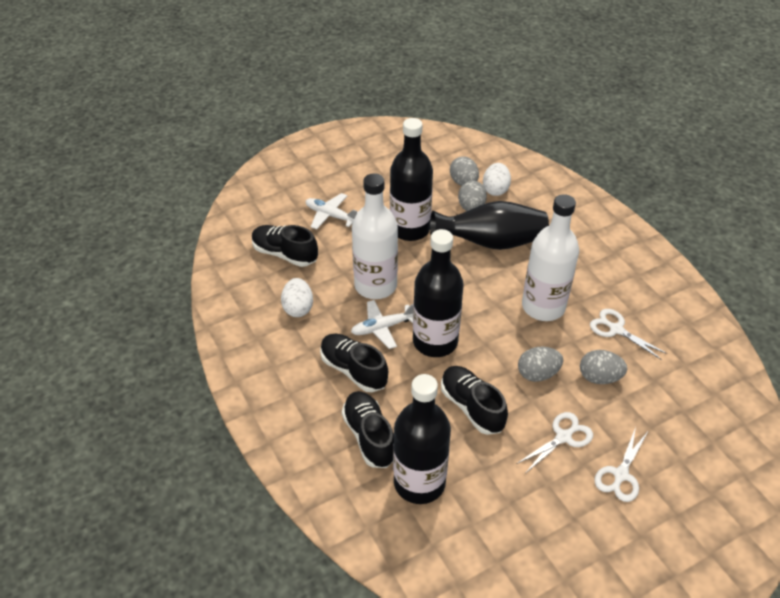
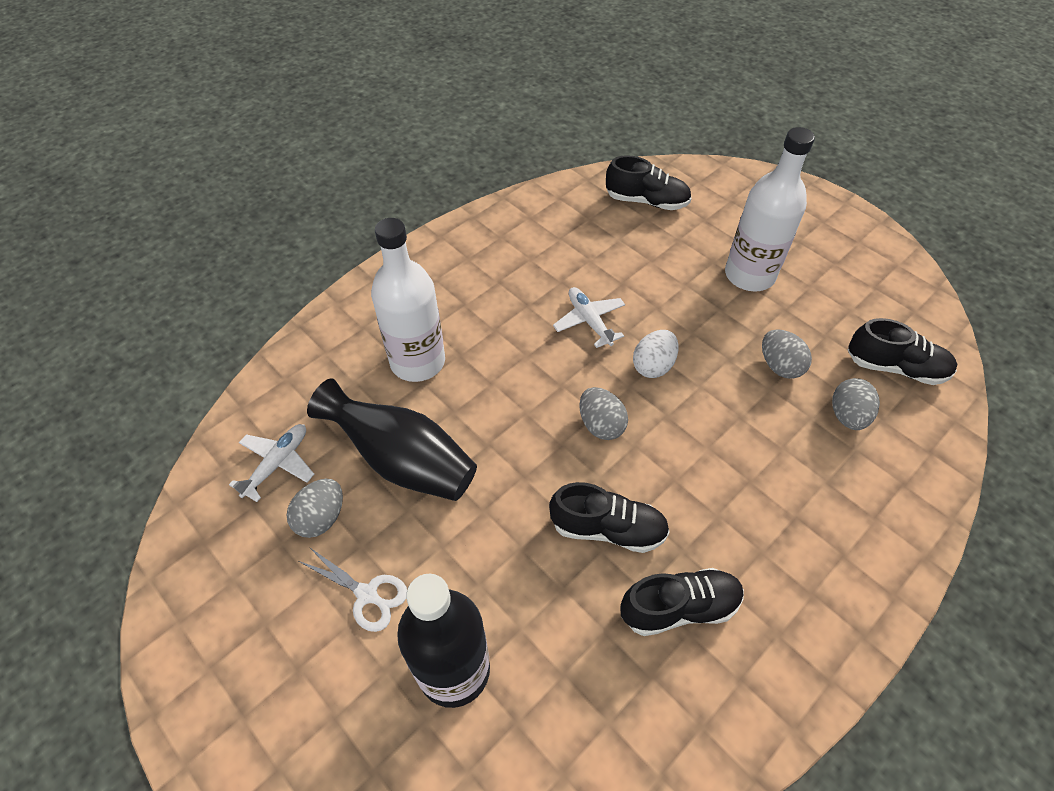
black bottle: [390,118,433,241] [393,374,451,504] [413,229,464,357] = 3 -> [397,574,490,708] = 1
white egg: [281,278,313,317] [483,163,511,196] = 2 -> [633,330,679,378] = 1
white scissors: [516,412,593,473] [590,309,668,360] [595,427,647,502] = 3 -> [299,547,407,632] = 1

